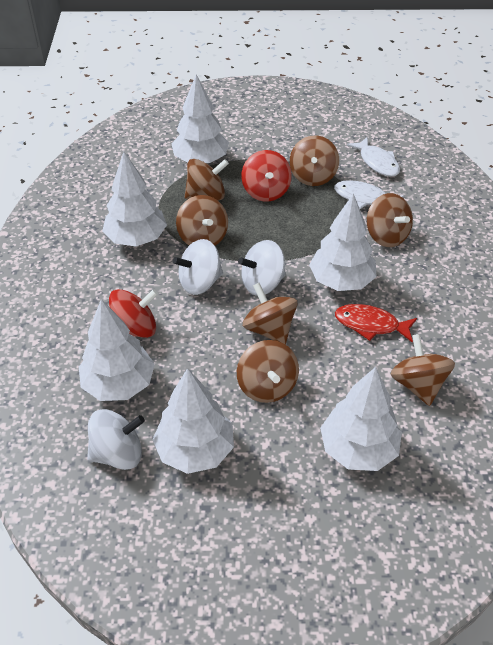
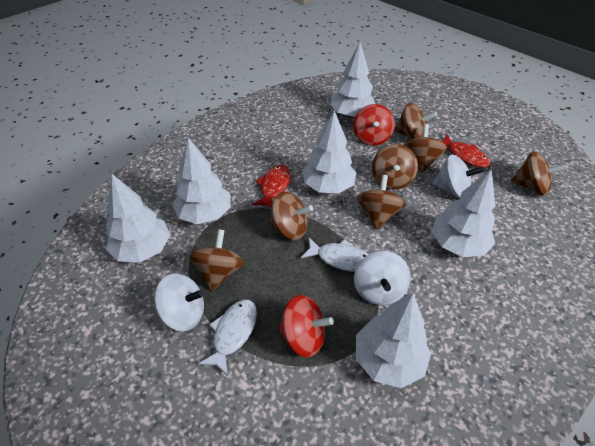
red fish: [335,304,417,343] = 1 -> [252,165,291,208] [441,135,491,168] = 2

